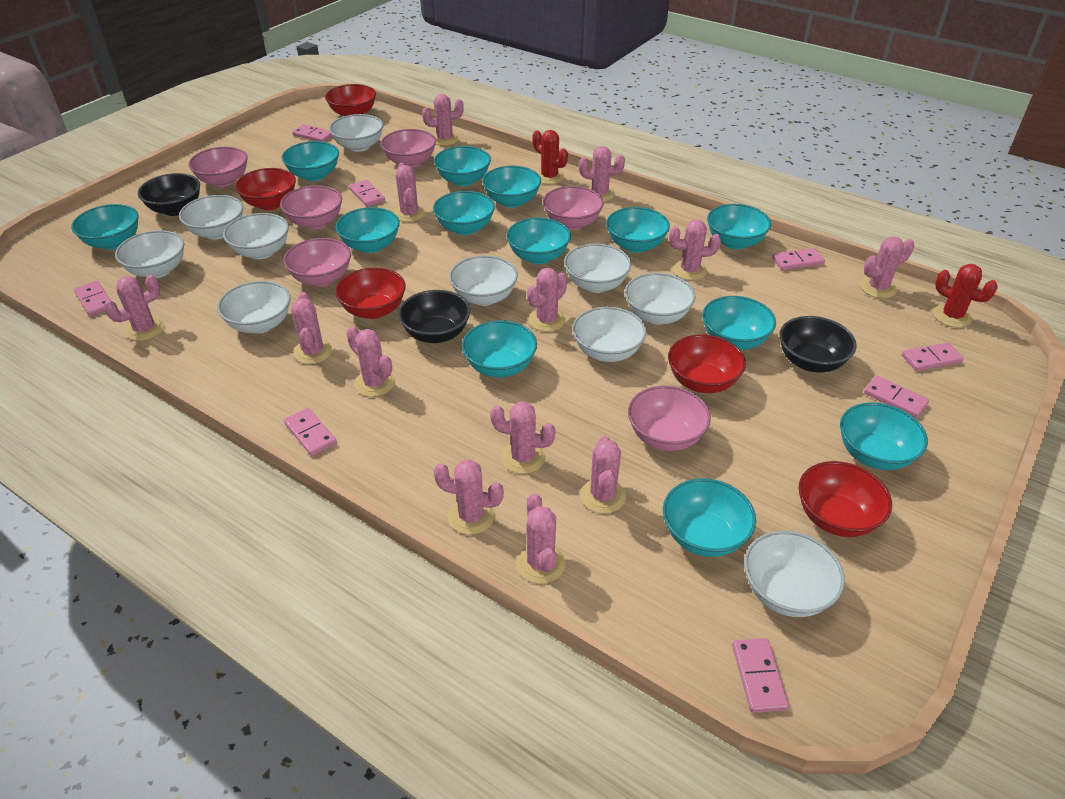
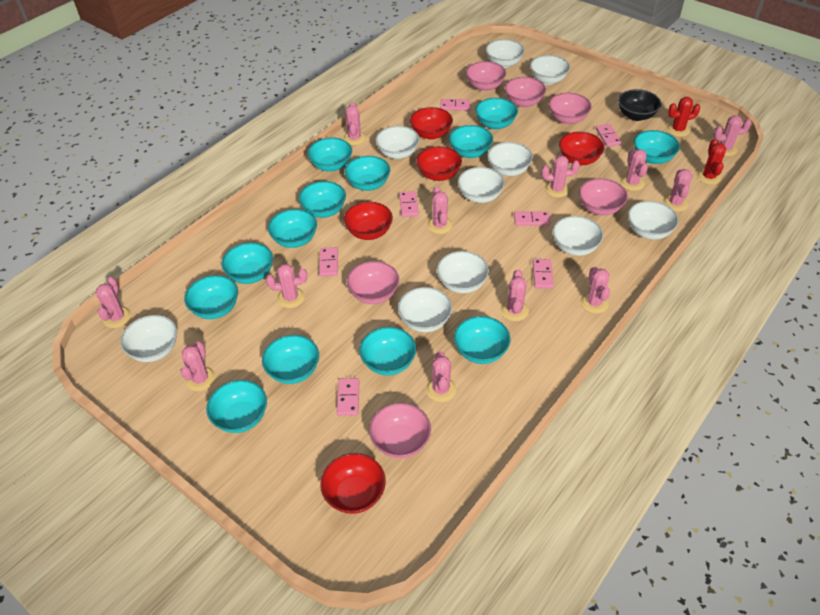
black bowl: [138,173,200,216] [398,290,470,343] [779,316,857,372] = 3 -> [618,89,661,121] = 1
pink cactus: [103,275,164,341] [291,292,333,364] [346,326,395,397] [394,163,425,222] [422,94,464,146] [433,459,504,535] [490,402,556,474] [516,493,566,584] [527,268,567,332] [579,146,625,202] [580,436,626,514] [669,220,721,280] [860,237,914,298] = 13 -> [96,277,132,328] [181,341,216,391] [266,264,307,308] [343,102,366,145] [426,351,457,402] [427,187,453,234] [500,269,529,321] [541,156,580,198] [580,267,610,314] [620,149,648,191] [663,169,692,212] [714,115,752,156] = 12
pink domino: [74,281,111,316] [284,408,337,456] [292,124,332,142] [349,180,385,207] [732,638,789,713] [772,248,825,270] [864,376,929,418] [902,342,964,371] = 8 -> [319,247,338,276] [337,378,359,416] [399,191,419,217] [440,99,471,111] [514,211,550,226] [533,259,554,289] [596,124,622,147] = 7

